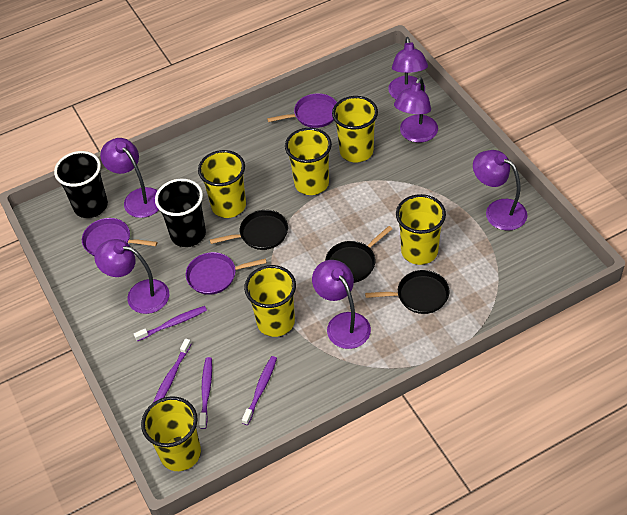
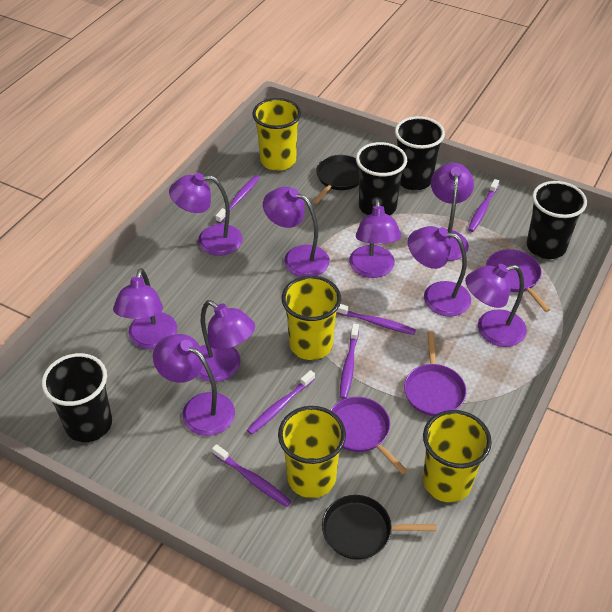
black cup: [54,151,108,218] [155,179,206,247] = 2 -> [42,353,112,442] [356,142,407,215] [395,116,445,190] [527,181,587,259] = 4
black pan: [210,210,288,250] [325,226,392,283] [365,270,450,314] = 3 -> [313,155,359,204] [322,495,436,560] = 2
purple lamp: [94,239,169,314] [100,138,159,218] [312,260,371,349] [388,37,428,99] [394,77,438,143] [473,150,528,231] = 6 -> [113,268,177,349] [153,334,235,436] [169,173,243,256] [197,300,255,382] [263,187,330,277] [349,199,401,278] [408,226,471,317] [431,163,474,261] [465,264,527,347] = 9
purple toothbrush: [134,306,207,341] [154,339,191,402] [199,357,212,429] [242,356,277,425] = 4 -> [212,444,291,507] [216,176,259,223] [247,370,315,435] [336,304,416,335] [340,324,359,399] [468,179,499,232] = 6
yellow cup: [141,396,201,471] [198,150,246,218] [244,265,296,337] [285,128,332,195] [332,96,378,163] [396,194,446,265] = 6 -> [252,98,301,171] [278,406,346,498] [282,276,341,360] [423,410,492,502] = 4

